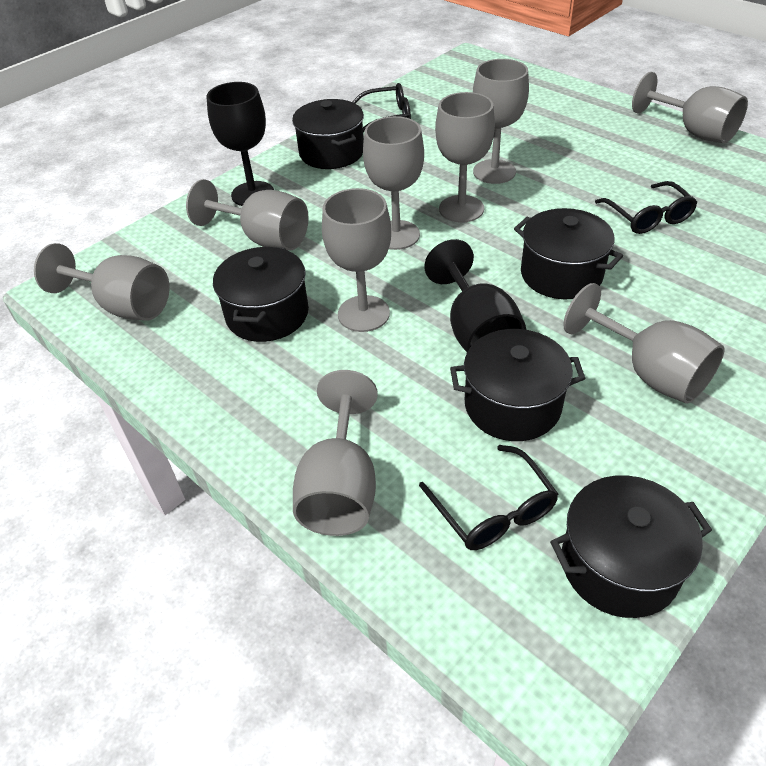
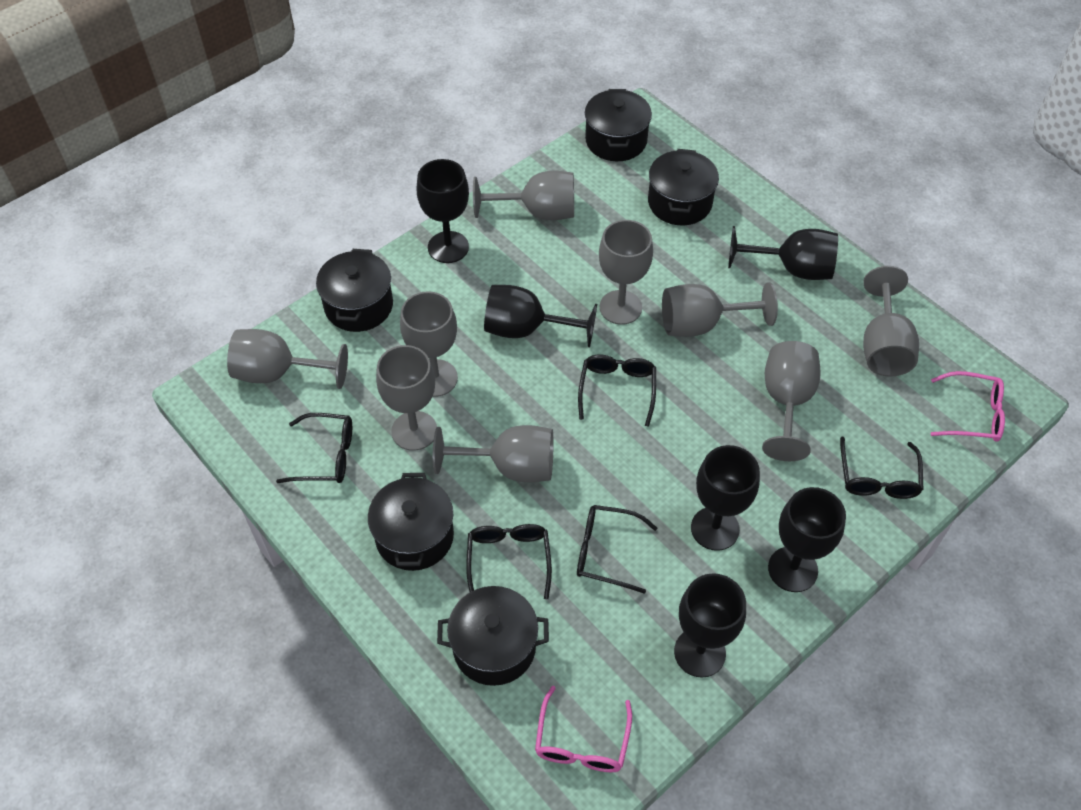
black glasses: [353,83,411,132] [419,445,558,550] [595,181,697,234] = 3 -> [276,413,352,483] [466,524,552,599] [577,505,657,594] [578,355,656,427] [840,437,924,499] = 5
black goblet: [206,82,274,206] [424,239,526,352] = 2 -> [417,159,469,263] [484,285,597,347] [674,573,746,678] [691,445,760,551] [728,226,838,280] [768,487,846,592] = 6
pink glasses: none = 0 -> [535,686,632,772] [931,371,1005,442] = 2

